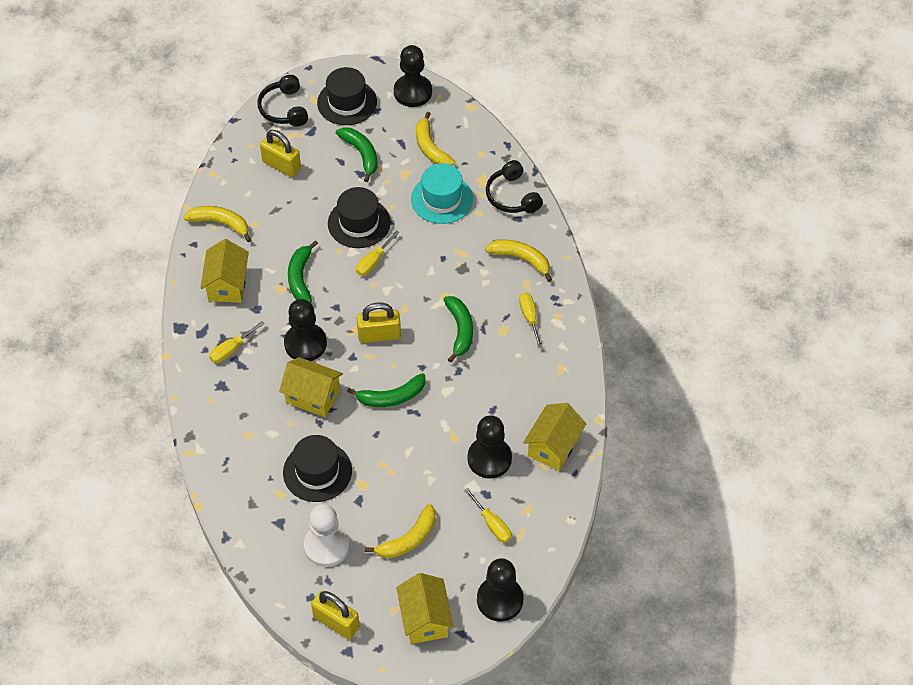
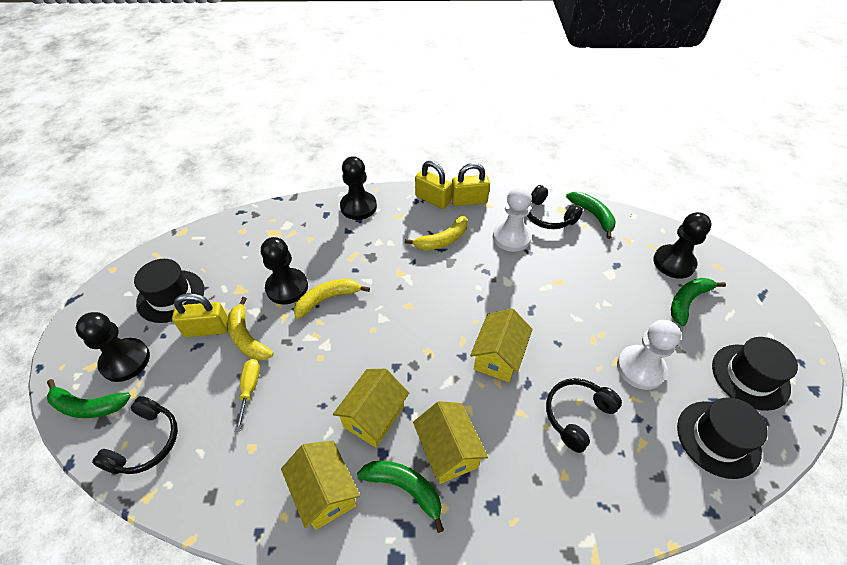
black headphones: [257,75,308,127] [486,160,543,213] = 2 -> [92,396,178,474] [527,185,583,229] [546,378,622,453] = 3
turquoise hat: [411,163,473,224] = 1 -> none = 0
white pawn: [304,504,350,567] = 1 -> [493,187,532,252] [617,320,681,390] = 2
yellow banana: [183,206,251,242] [365,504,436,558] [416,111,455,166] [485,239,552,282] = 4 -> [228,297,274,360] [294,279,370,319] [405,215,468,250] = 3
yellow screwdriver: [209,321,265,363] [356,230,400,276] [464,488,512,543] [519,292,543,348] = 4 -> [235,359,260,432] = 1

